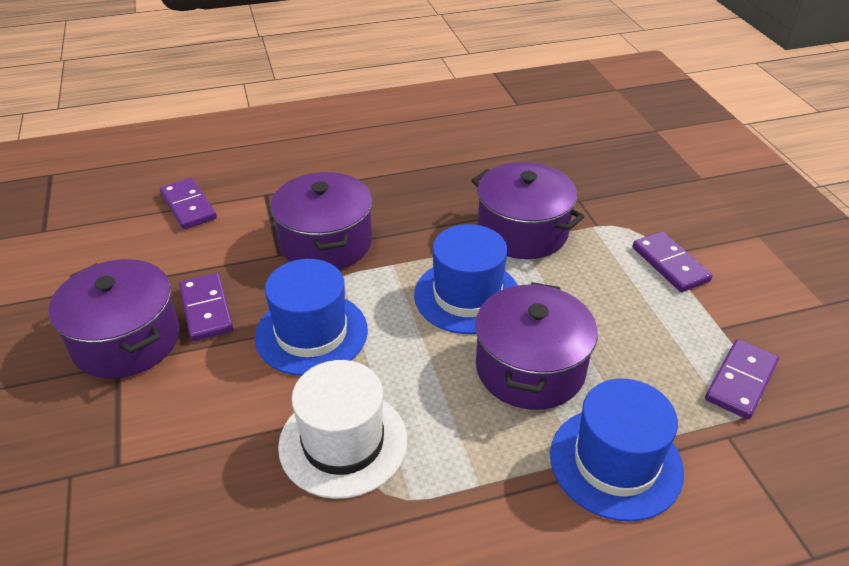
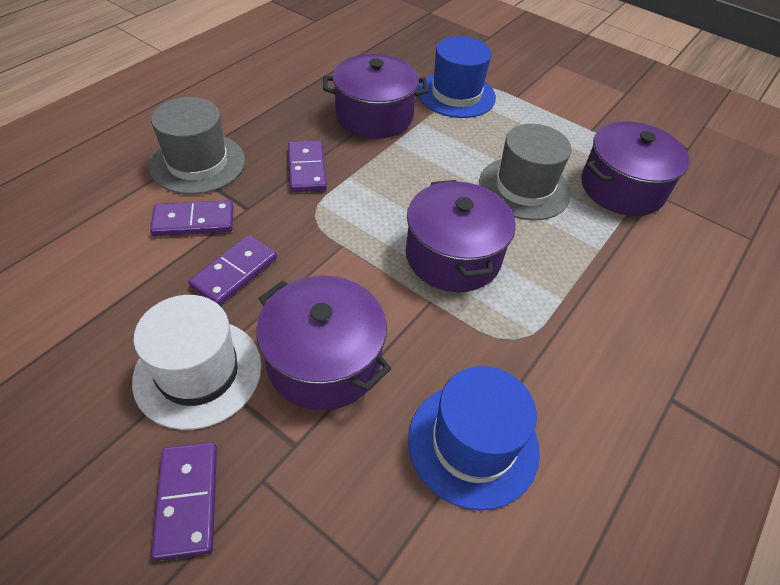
blue hat: [255,259,368,376] [414,224,518,334] [550,378,684,522] = 3 -> [408,366,540,510] [418,36,496,118] = 2
grey hat: none = 0 -> [149,97,245,194] [479,124,572,220] = 2

